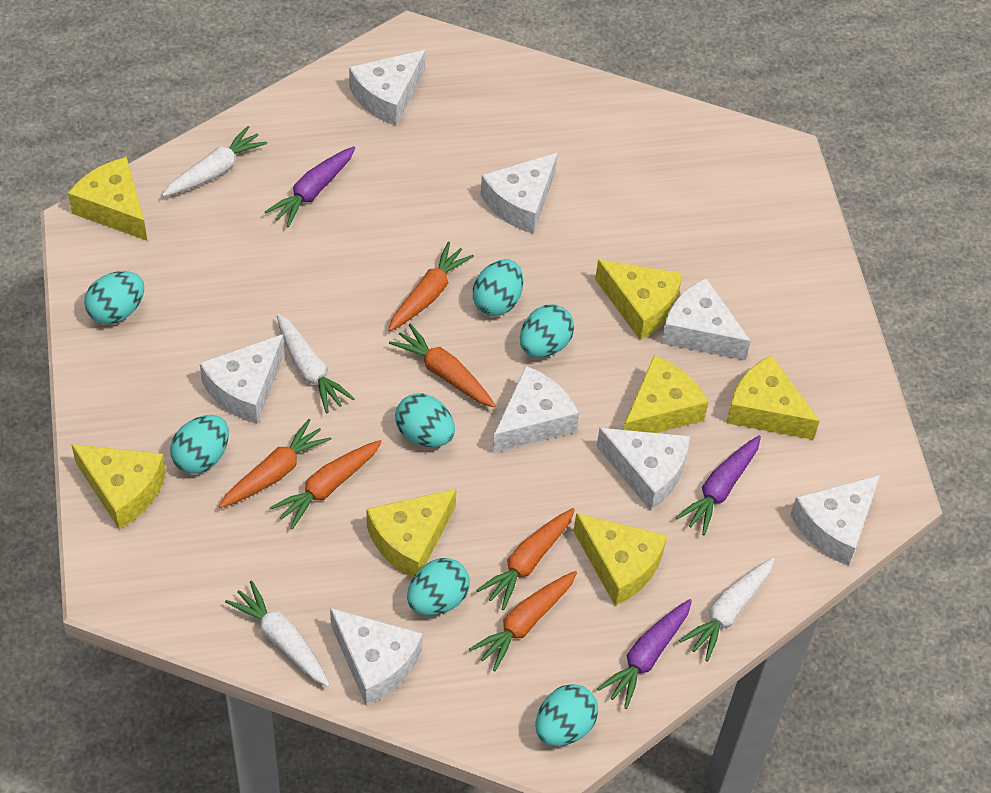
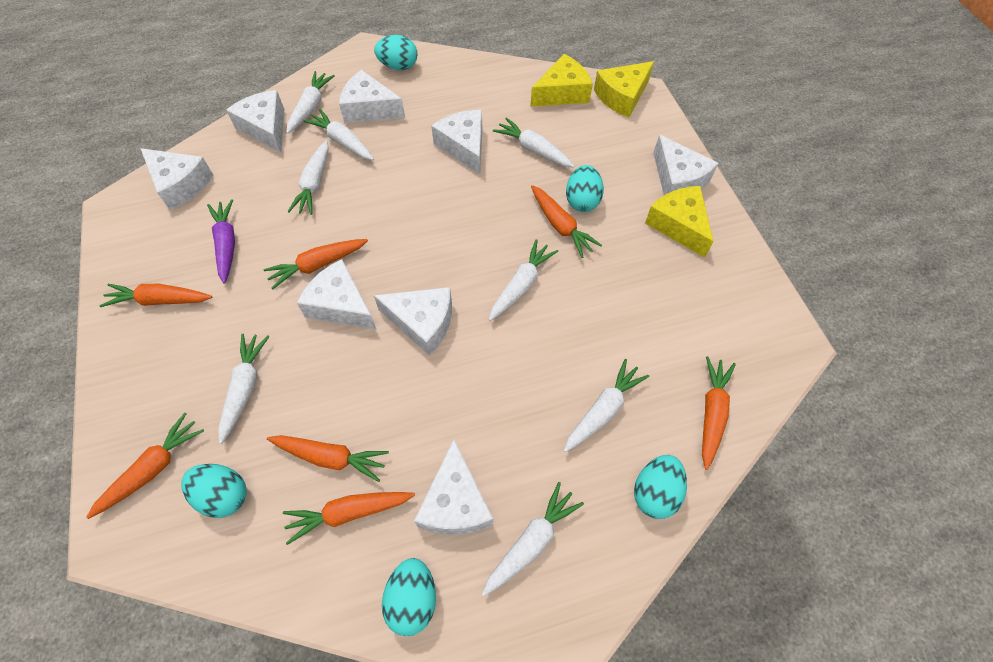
orange carrot: [219,419,331,508] [269,440,382,529] [388,242,474,331] [389,324,496,407] [469,571,577,671] [476,508,575,610] = 6 -> [86,413,204,519] [99,284,212,307] [264,239,368,289] [267,435,389,482] [283,492,415,545] [531,185,602,258] [702,356,736,470] = 7
purple carrot: [265,146,355,227] [597,599,692,709] [676,435,761,535] = 3 -> [207,199,235,284] = 1
turquoise egg: [84,271,144,324] [170,415,229,474] [395,393,455,447] [407,558,470,615] [473,259,523,316] [520,304,574,357] [536,684,598,746] = 7 -> [181,464,247,518] [374,35,417,70] [382,558,436,636] [566,165,604,212] [634,455,687,519] = 5
white carrot: [162,126,267,197] [225,580,330,687] [277,314,355,413] [679,558,775,661] = 4 -> [218,334,270,444] [286,71,335,134] [287,140,329,215] [303,109,374,160] [482,482,584,596] [489,239,558,321] [493,117,575,168] [564,359,649,452] = 8
yellow cheese: [68,157,147,241] [71,444,166,530] [366,489,457,578] [574,513,667,606] [595,259,683,340] [624,355,709,433] [726,355,820,440] = 7 -> [531,54,593,107] [594,61,654,118] [645,186,714,258] = 3

